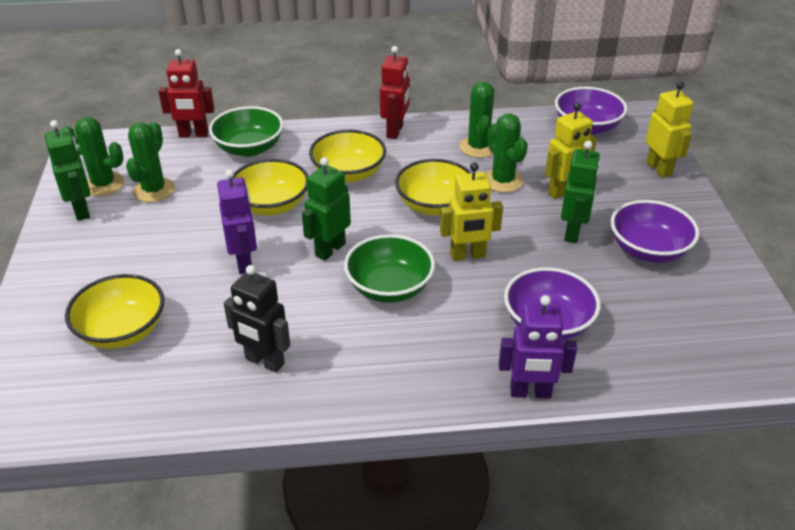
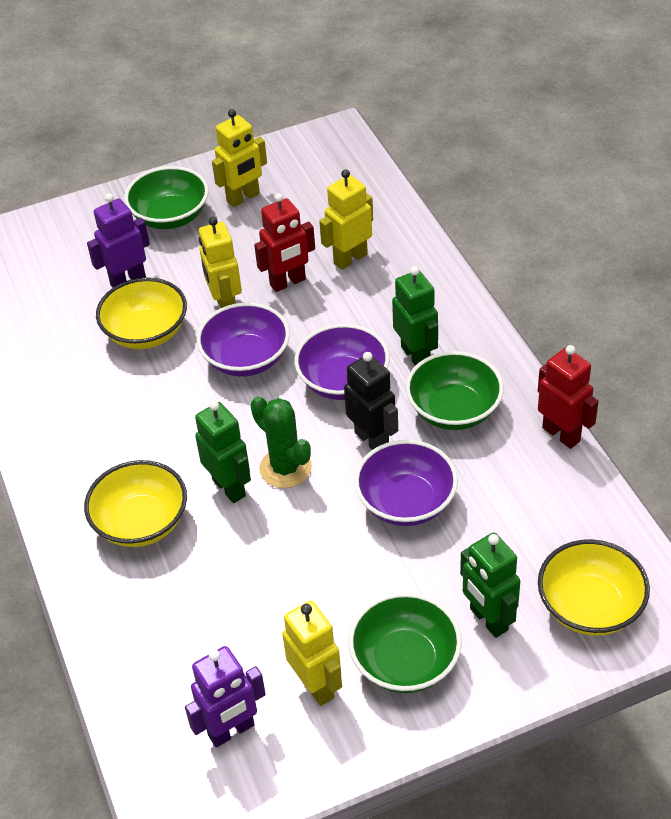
green bowl: [209,106,284,157] [344,234,435,303] = 2 -> [124,166,209,229] [348,593,462,693] [406,351,504,430] = 3
green cactus: [62,117,124,196] [126,122,175,202] [459,82,494,158] [486,113,528,193] = 4 -> [251,396,312,488] = 1
yellow bowl: [65,274,165,349] [232,159,308,216] [309,130,386,183] [395,159,471,216] = 4 -> [84,460,187,547] [96,278,187,349] [538,539,650,636] = 3
yellow robot: [440,163,503,261] [545,103,597,199] [646,81,693,178] = 3 -> [199,217,242,308] [212,109,267,207] [282,601,342,706] [319,170,373,270] = 4

